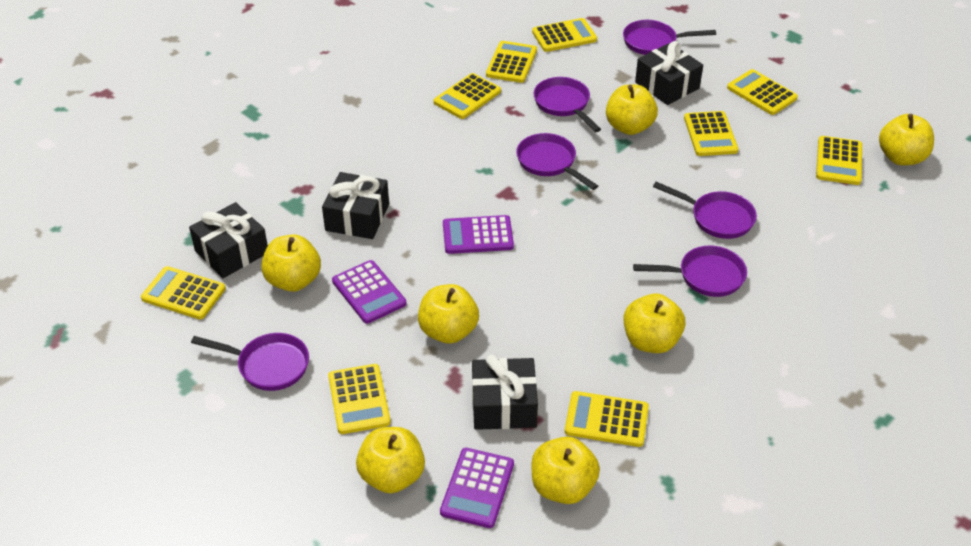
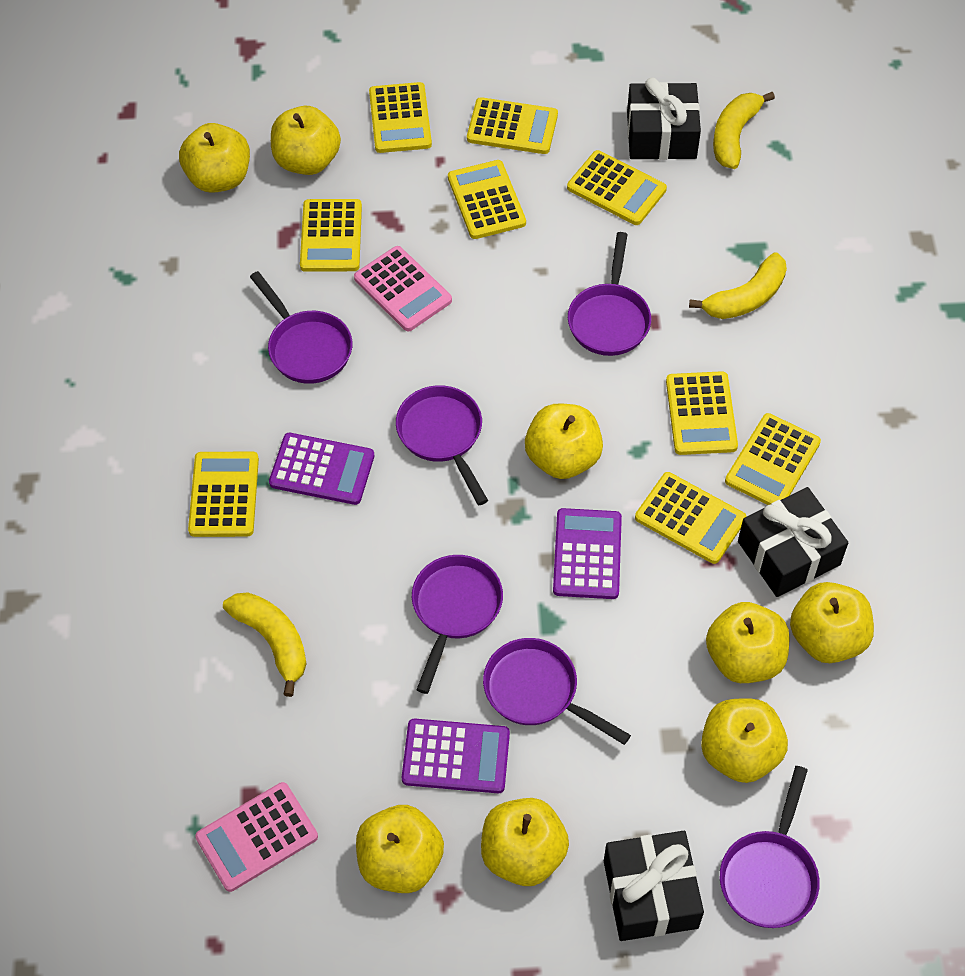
black gift: [189,202,268,278] [322,172,389,239] [472,354,538,430] [635,41,703,105] = 4 -> [604,831,704,941] [627,77,701,160] [738,487,848,597] = 3
pink calculator: none = 0 -> [195,782,318,892] [354,246,452,331] = 2
yellow apple: [261,234,321,292] [356,427,425,493] [418,284,479,344] [532,437,600,504] [606,84,658,135] [623,294,686,353] [879,114,934,165] = 7 -> [179,123,250,193] [271,106,341,175] [356,805,444,893] [481,798,569,886] [525,403,603,479] [701,699,788,783] [706,602,789,683] [790,582,874,663] = 8
yellow banana: none = 0 -> [223,592,307,697] [689,252,787,319] [713,92,775,169] = 3

